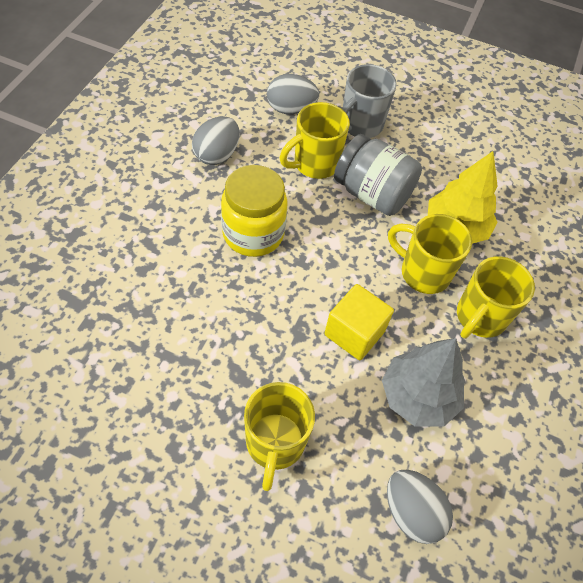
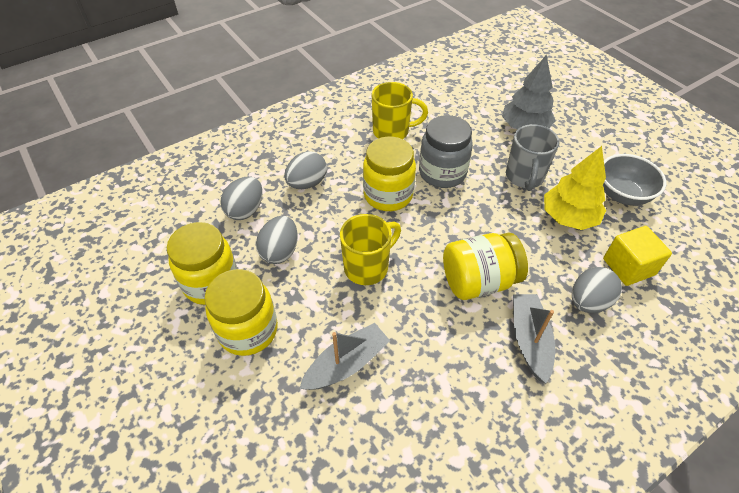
grey boat: none = 0 -> [299,323,390,390] [513,294,555,383] = 2
grey bowl: none = 0 -> [603,154,667,206] = 1
grey egg: [192,116,240,165] [267,74,319,114] [387,470,453,544] = 3 -> [220,177,263,220] [256,216,298,264] [284,151,327,189] [572,267,622,313] = 4
yellow jar: [221,165,287,257] = 1 -> [167,222,237,305] [205,269,278,356] [363,136,416,211] [443,232,528,300] = 4
yellow mug: [244,382,315,491] [280,102,350,179] [388,214,472,294] [457,256,535,338] = 4 -> [340,214,401,285] [372,82,428,139] = 2

